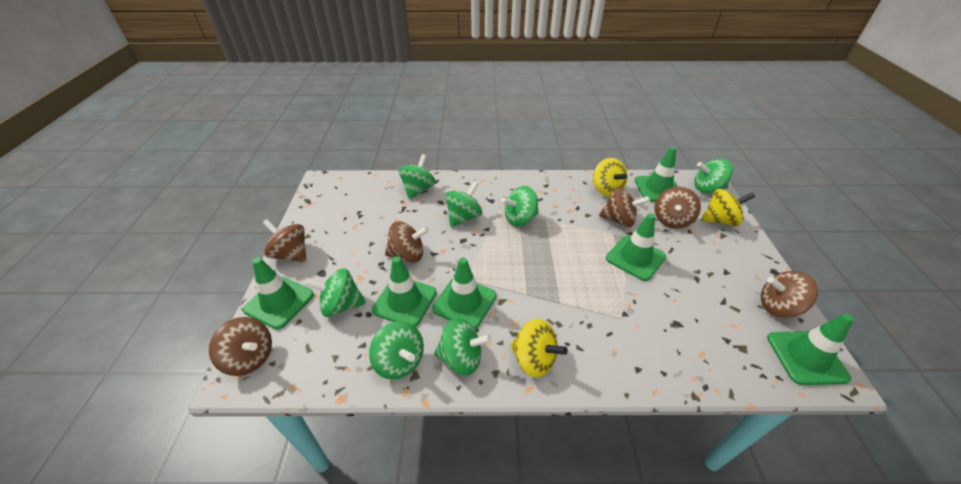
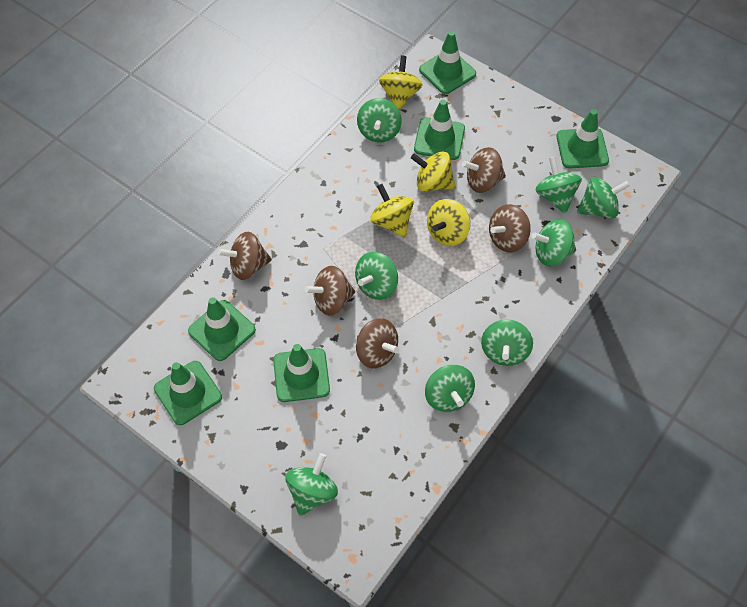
brown spinning top: [209,317,272,376] [263,219,307,262] [385,221,429,263] [599,187,650,227] [655,187,701,229] [761,271,818,318] = 6 -> [218,232,272,280] [305,266,355,315] [356,318,399,368] [462,147,506,193] [489,204,531,252] = 5
green spinning top: [304,268,366,317] [369,321,424,380] [398,154,435,199] [434,318,492,376] [446,181,482,227] [501,186,539,227] [694,159,733,193] = 7 -> [285,453,338,516] [355,252,398,300] [357,98,402,142] [425,364,475,412] [481,319,533,366] [532,219,576,266] [535,157,582,214] [577,177,630,219] = 8
yellow spinning top: [510,319,568,378] [593,158,628,197] [701,189,755,226] = 3 -> [370,184,414,238] [379,56,423,110] [411,151,456,192] [427,199,470,246] = 4

